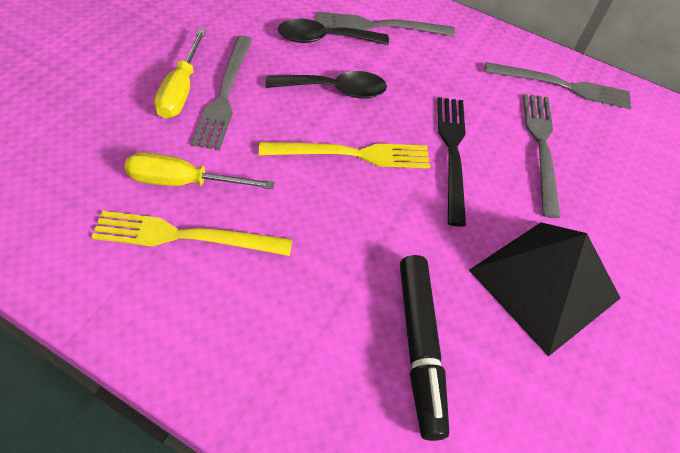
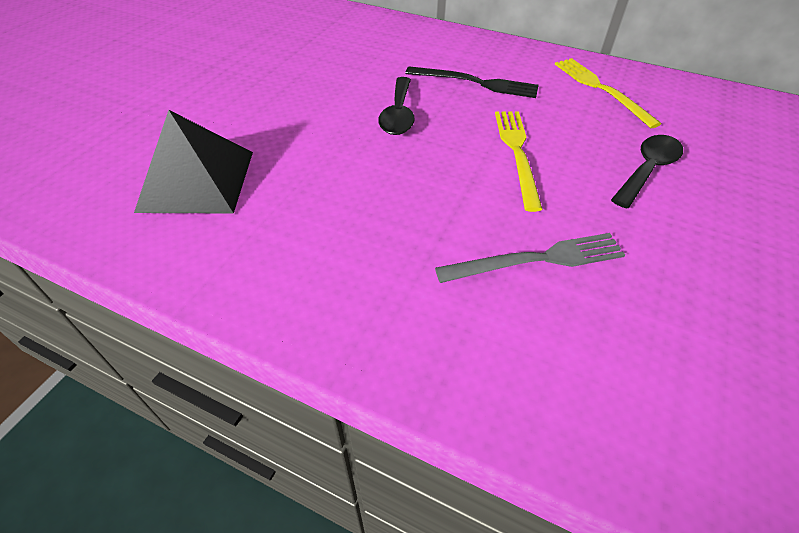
black marker: [400,255,449,441] = 1 -> none = 0
grey fork: [191,35,252,150] [316,12,455,36] [484,62,632,109] [523,94,560,218] = 4 -> [435,233,625,283] = 1
yellow screwdriver: [125,152,274,189] [154,29,206,119] = 2 -> none = 0

